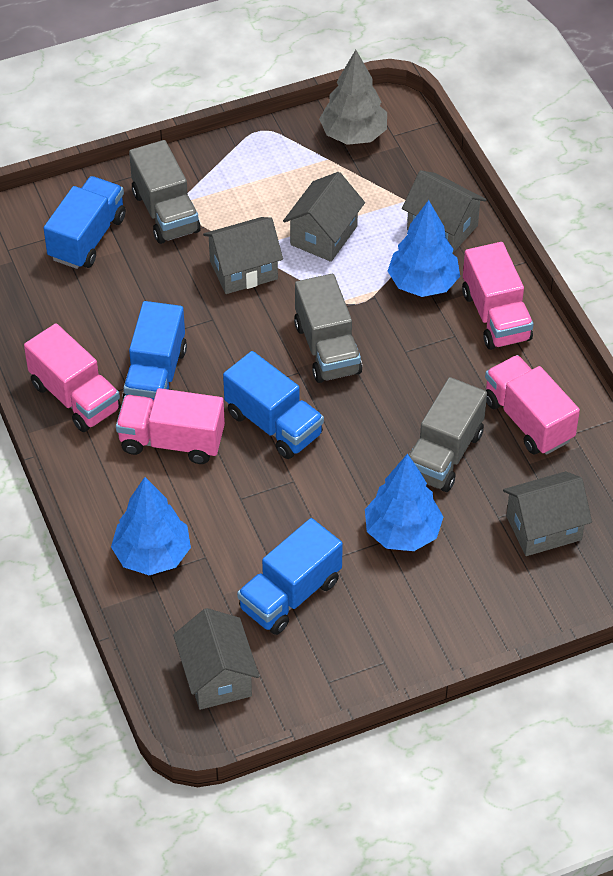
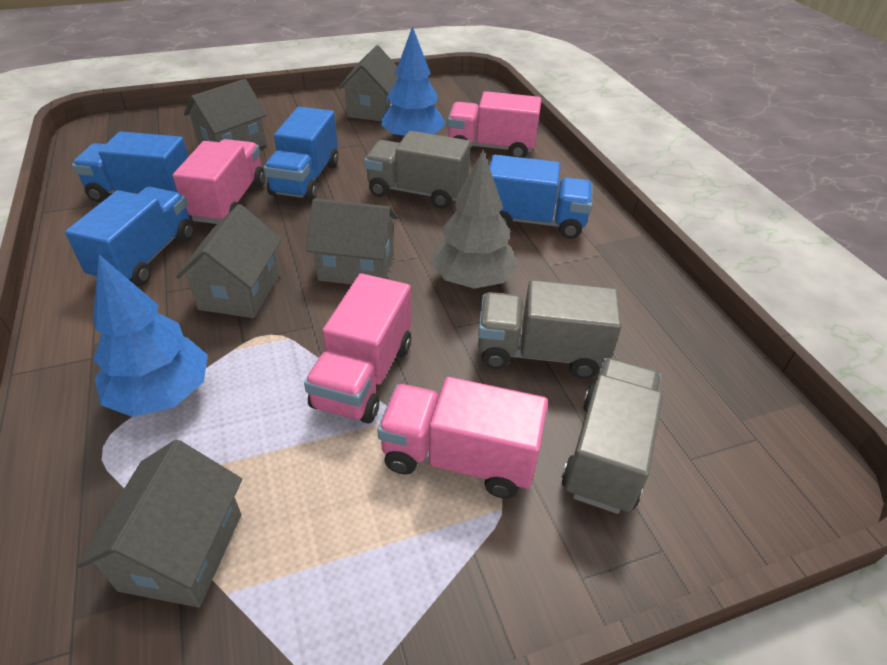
blue tree: [111,477,191,575] [365,453,443,551] [388,200,460,297] = 3 -> [93,255,208,417] [380,26,446,136] = 2

